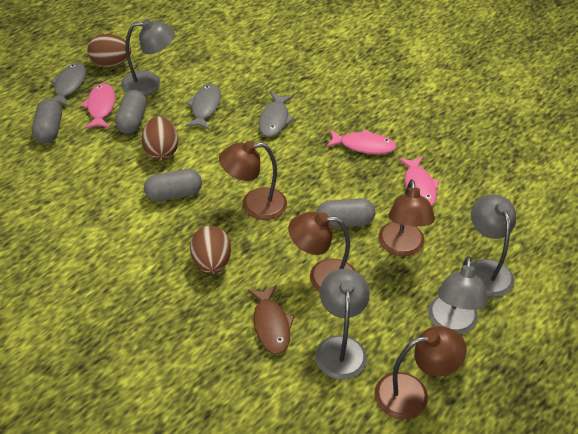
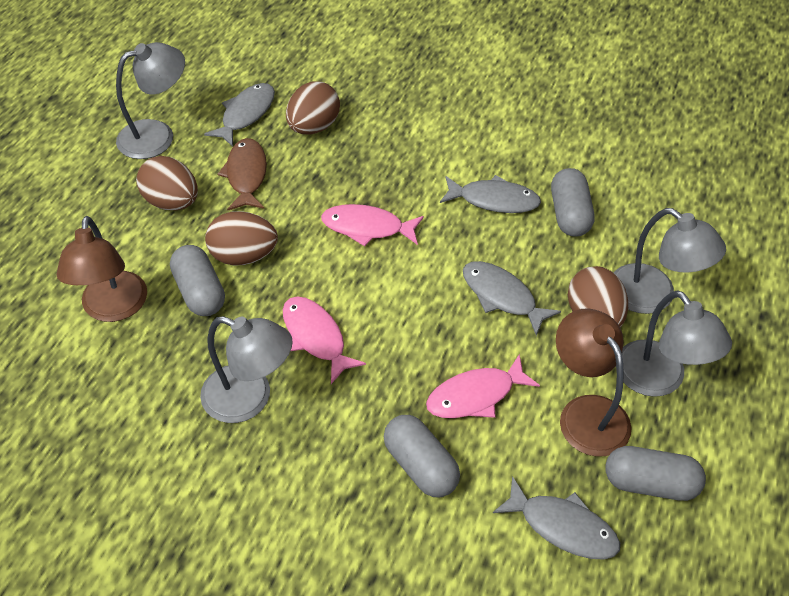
brown egg: [87,34,131,67] [142,116,178,160] [190,226,231,274] = 3 -> [136,156,198,210] [205,211,278,266] [286,81,340,134] [568,266,628,327] = 4
brown lamp: [219,141,287,220] [288,212,355,292] [375,326,467,420] [379,179,435,256] = 4 -> [56,216,147,322] [556,309,632,457] = 2
grey fish: [50,63,86,107] [185,84,221,130] [259,92,294,137] = 3 -> [204,83,275,147] [440,175,541,213] [463,261,561,336] [493,476,620,560] = 4

